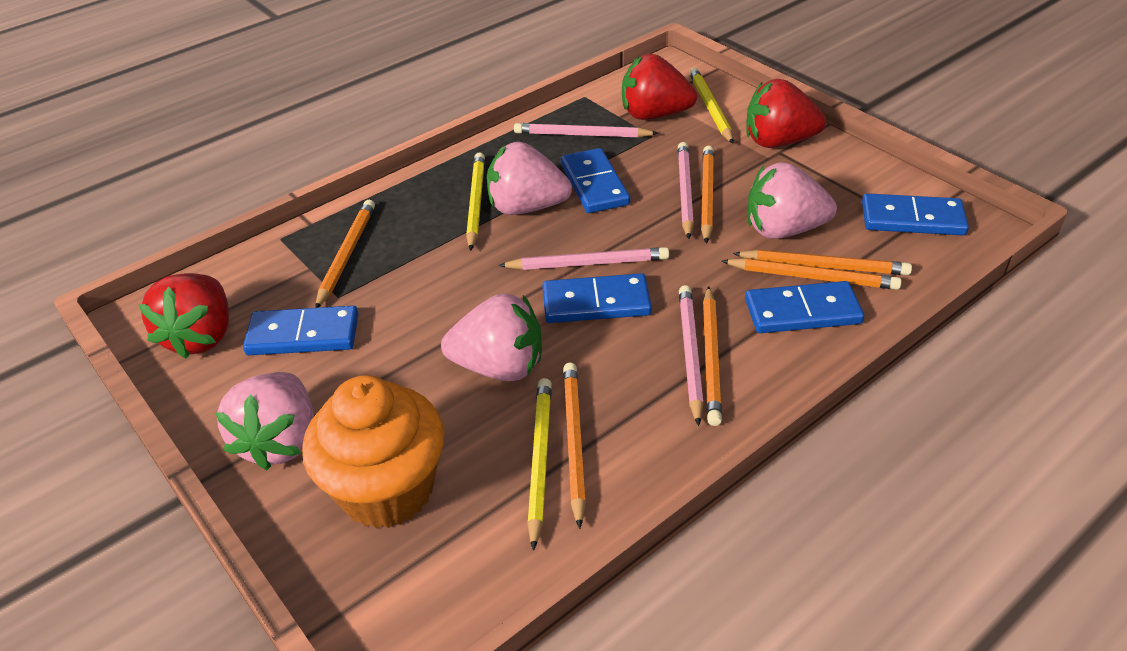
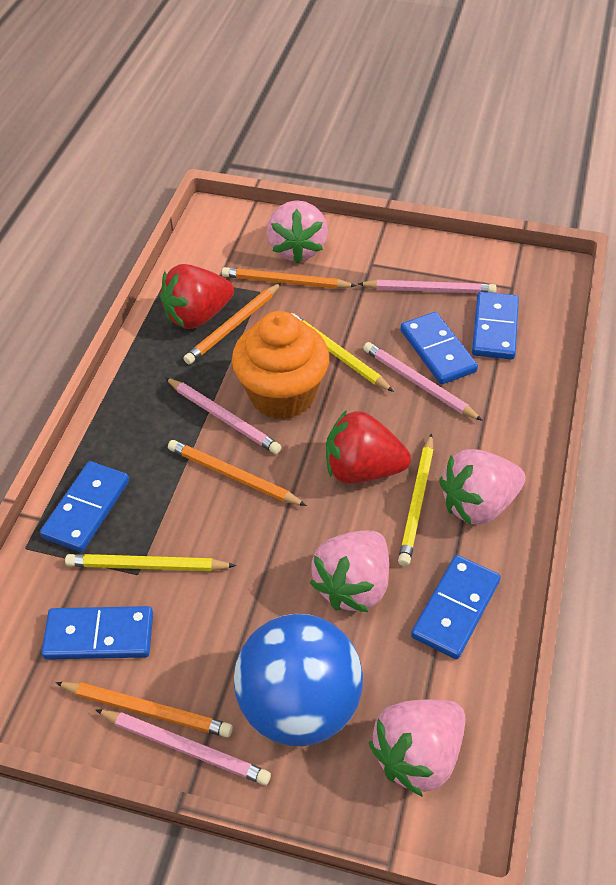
blue ball: none = 0 -> [234,614,363,746] = 1
orange pencil: [315,200,375,308] [563,363,586,529] [701,146,714,244] [703,286,722,426] [722,258,902,290] [733,250,912,275] = 6 -> [55,682,233,737] [168,440,307,506] [184,283,281,364] [222,267,357,289] = 4
red strawberry: [138,273,229,359] [622,54,697,120] [746,79,826,148] = 3 -> [160,264,234,329] [326,410,411,484] = 2

